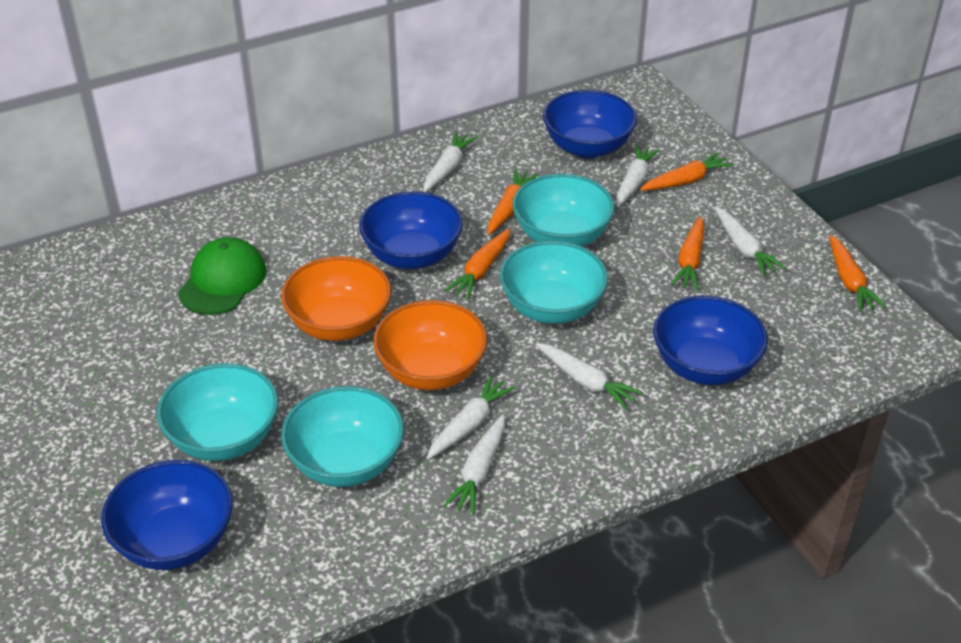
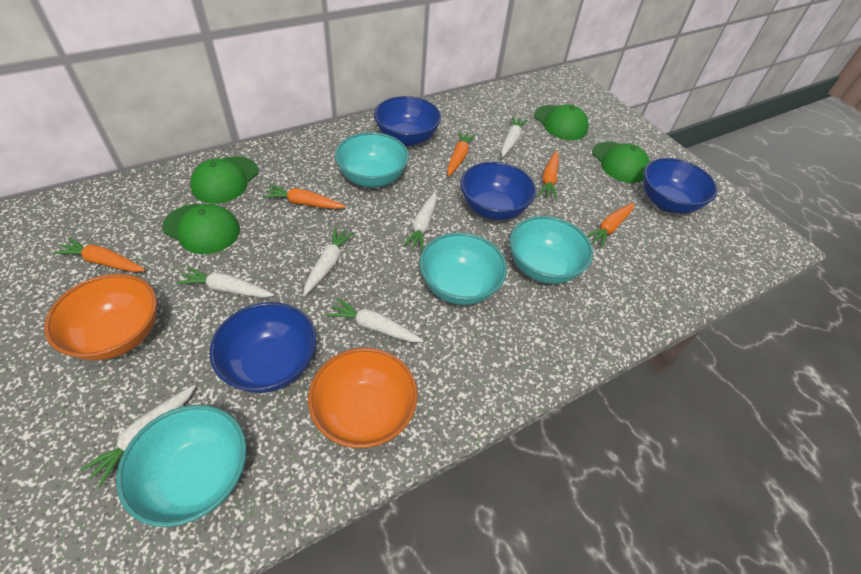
green cap: [178,237,266,315] = 1 -> [162,204,240,254] [190,156,258,204] [534,104,589,140] [592,142,650,183] = 4

